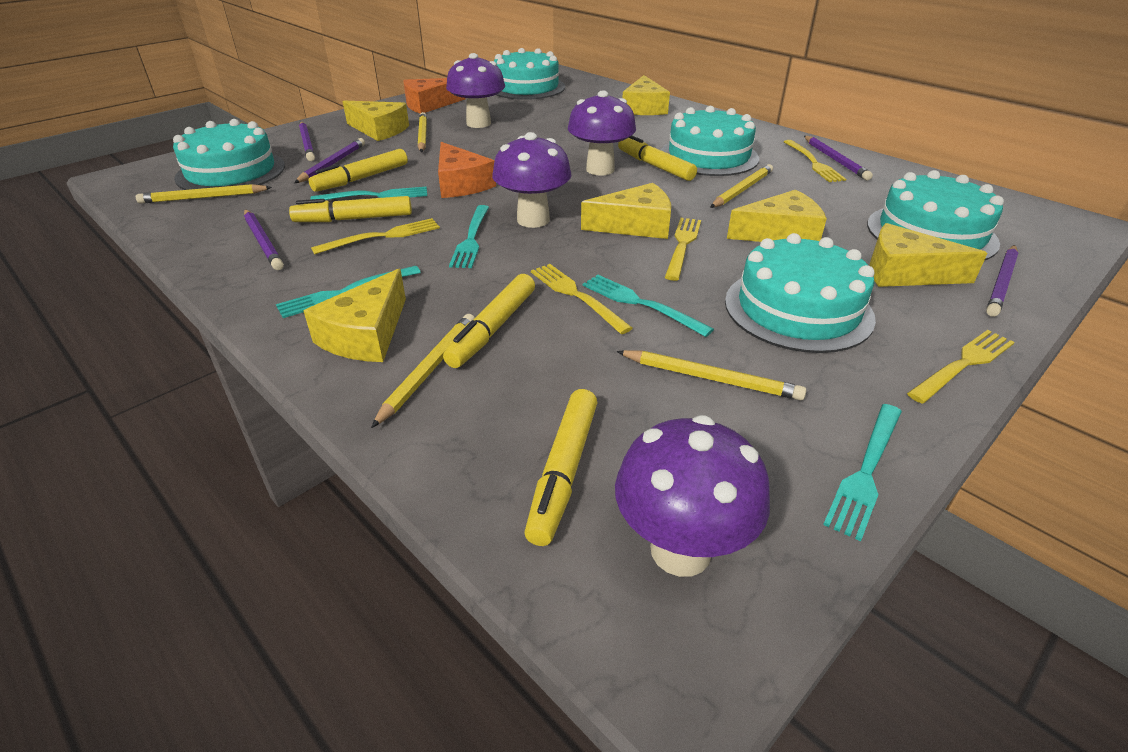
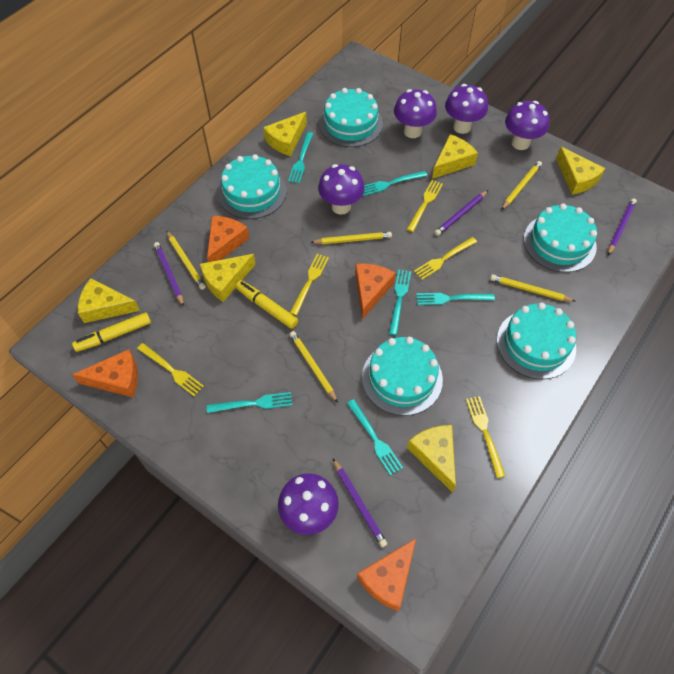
orange cheese: [403,78,466,114] [438,142,496,198] = 2 -> [72,349,138,397] [207,216,249,262] [355,263,396,320] [357,538,416,611] = 4
purple mushroom: [446,53,505,128] [492,132,572,228] [568,90,636,175] [615,415,770,577] = 4 -> [278,473,339,535] [318,164,365,215] [394,89,437,138] [445,84,488,134] [505,101,550,150] = 5
purple pencil: [244,209,284,270] [294,138,365,183] [299,122,315,161] [804,136,873,180] [986,245,1019,317] = 5 -> [154,242,184,307] [333,459,387,547] [434,190,488,236] [608,198,637,255] = 4
turquoise fork: [276,266,421,318] [310,187,427,200] [449,205,489,268] [583,275,714,337] [823,404,902,541] = 5 -> [207,392,292,413] [288,132,313,184] [347,399,403,476] [363,171,427,196] [389,269,411,335] [416,293,495,305] = 6
yellow marker: [289,196,412,222] [308,149,408,192] [443,274,535,368] [524,389,598,546] [618,135,697,181] = 5 -> [72,312,151,352] [236,280,298,329] = 2

